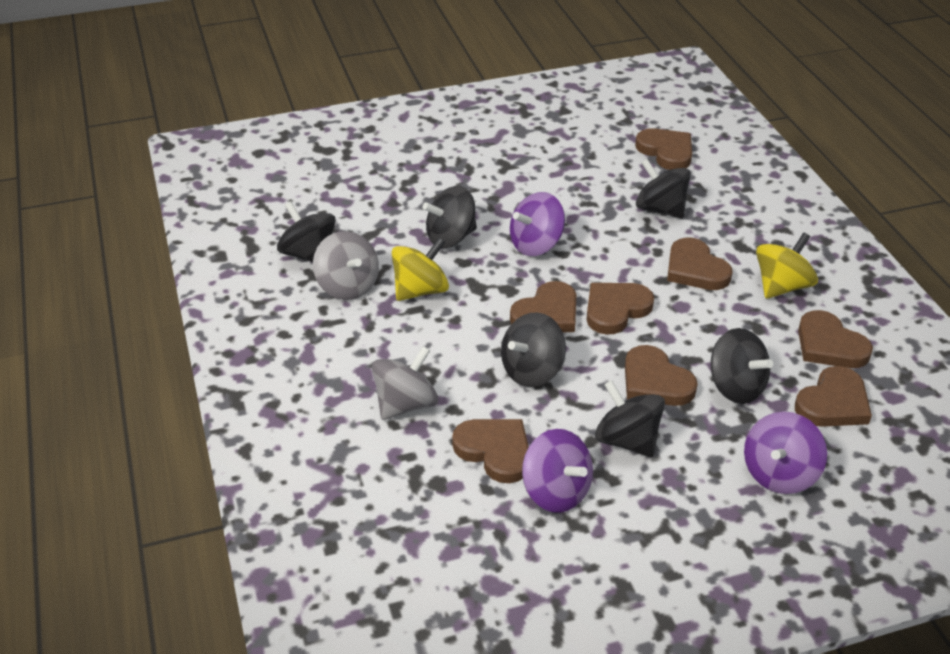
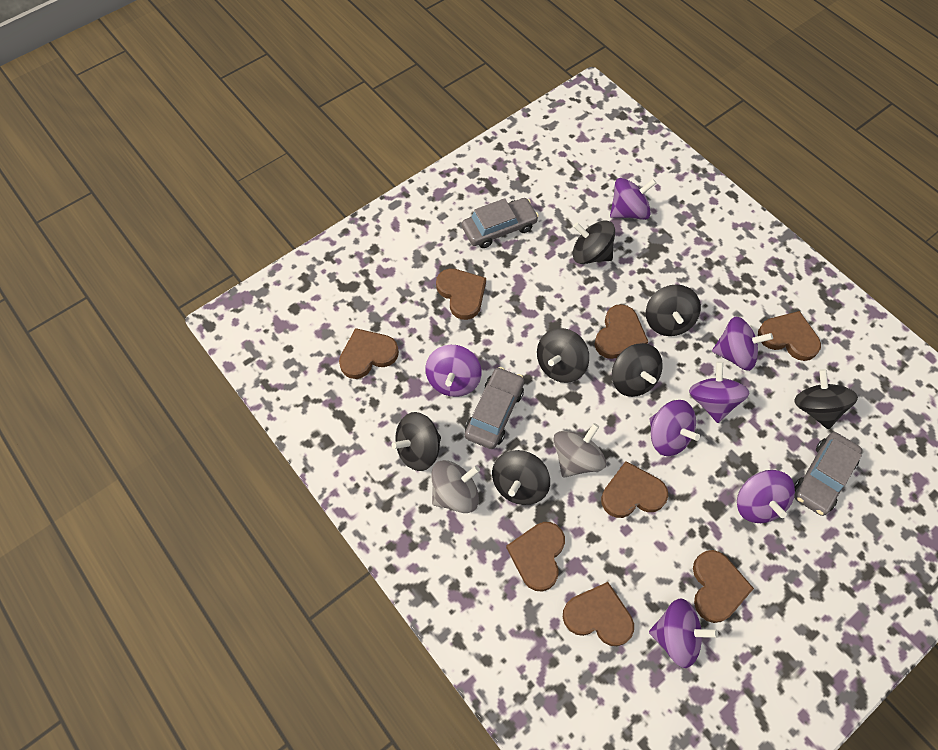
black spinning top: [277,201,336,262] [423,186,477,248] [501,313,566,387] [595,380,665,457] [636,159,691,219] [711,328,773,404] = 6 -> [391,412,441,471] [492,450,550,505] [537,328,589,383] [573,221,615,264] [612,343,663,397] [646,285,701,336] [794,369,858,429] = 7
grey car: none = 0 -> [462,198,539,248] [465,367,524,449] [794,432,862,516] = 3
purple spinning top: [510,192,565,256] [522,429,593,513] [744,412,827,494] = 3 -> [425,345,482,397] [610,178,656,220] [649,400,700,456] [649,598,718,668] [689,362,749,423] [712,317,773,371] [737,470,795,523] = 7
yellow spinning top: [392,238,449,301] [756,232,818,299] = 2 -> none = 0

